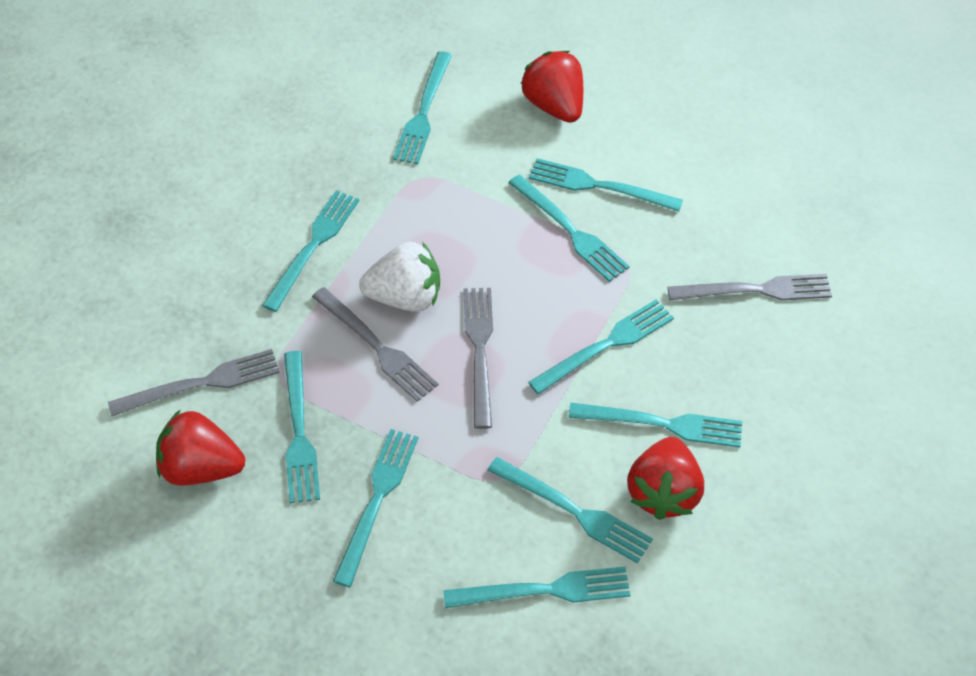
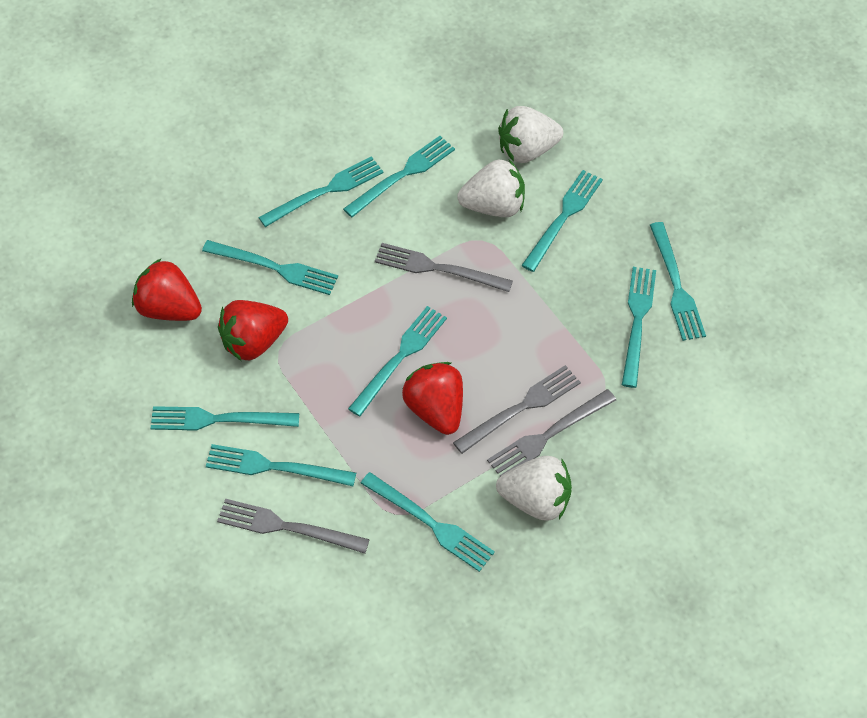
white strawberry: [359,242,440,312] = 1 -> [457,159,525,217] [496,456,572,521] [498,106,563,163] = 3

